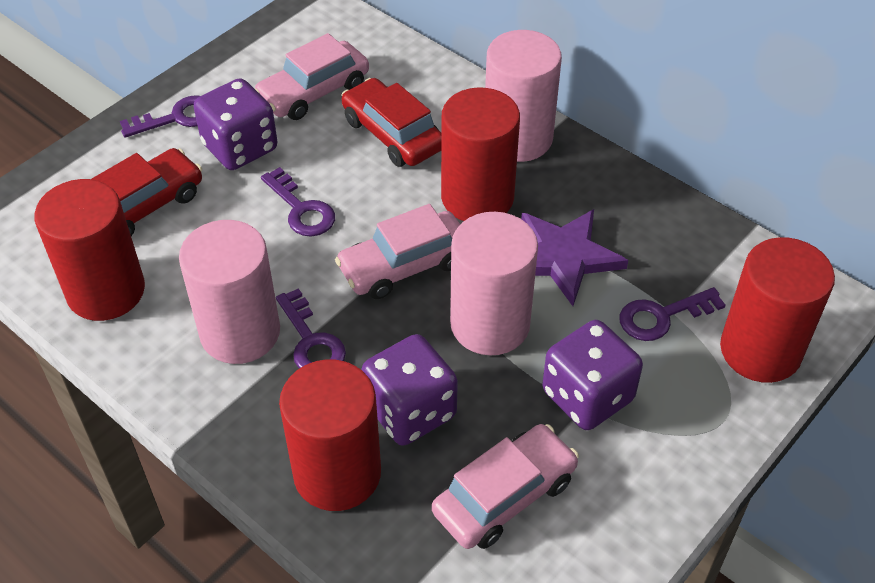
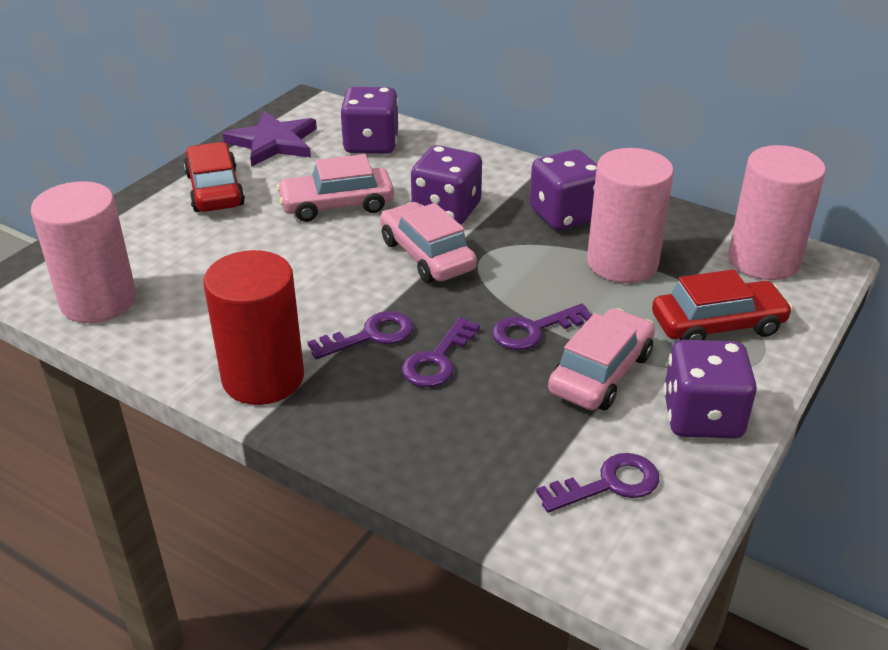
purple dice: [193,78,278,170] [361,334,458,446] [542,320,643,430] = 3 -> [340,87,398,154] [411,145,482,225] [530,150,597,230] [663,340,757,438] = 4
red cylinder: [34,179,145,321] [279,359,381,511] [441,88,520,221] [720,237,835,383] = 4 -> [203,250,304,405] = 1

